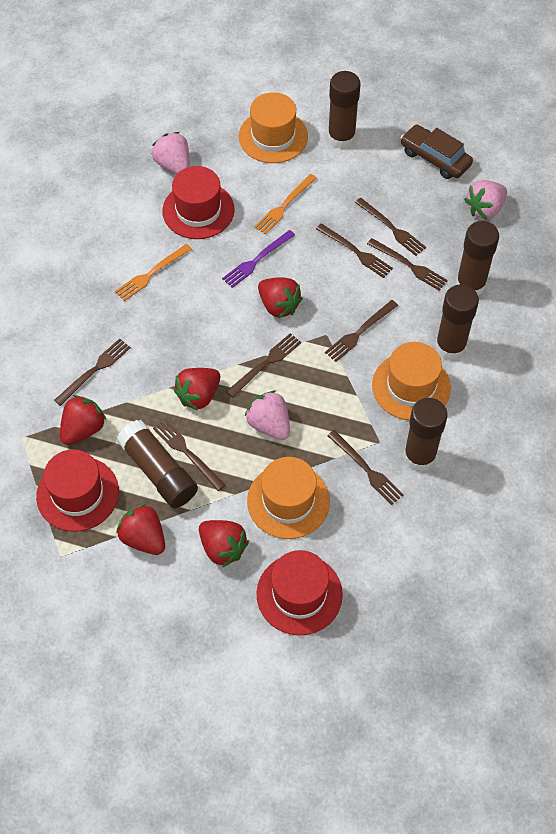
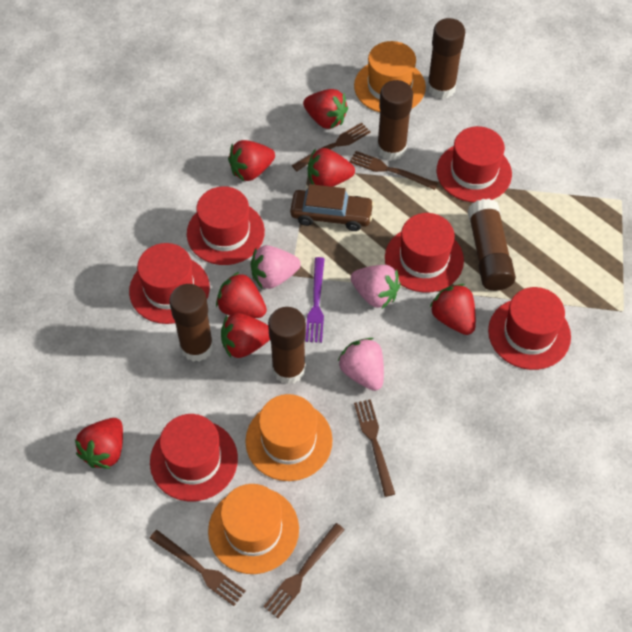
brown fork: [54,338,131,406] [153,419,225,491] [226,333,301,397] [316,223,393,278] [325,300,398,362] [327,430,404,505] [355,198,426,256] [367,238,448,291] = 8 -> [149,530,245,606] [263,523,345,618] [292,123,371,171] [350,151,438,190] [354,399,395,497] = 5
orange fork: [115,244,192,301] [254,174,317,235] = 2 -> none = 0
red hat: [36,449,119,532] [162,166,235,239] [256,550,343,636] = 3 -> [129,243,210,324] [150,414,238,501] [187,186,265,265] [385,213,464,293] [437,126,512,202] [488,287,571,370] = 6
red strawberry: [60,395,106,445] [116,504,165,555] [174,368,220,411] [199,520,249,568] [258,277,303,319] = 5 -> [75,418,123,469] [216,272,267,318] [221,313,270,358] [228,140,275,181] [303,89,348,129] [308,148,355,187] [429,284,476,335] = 7

